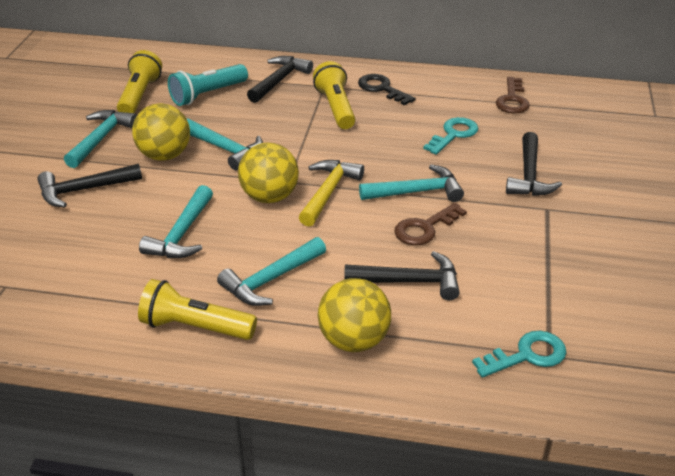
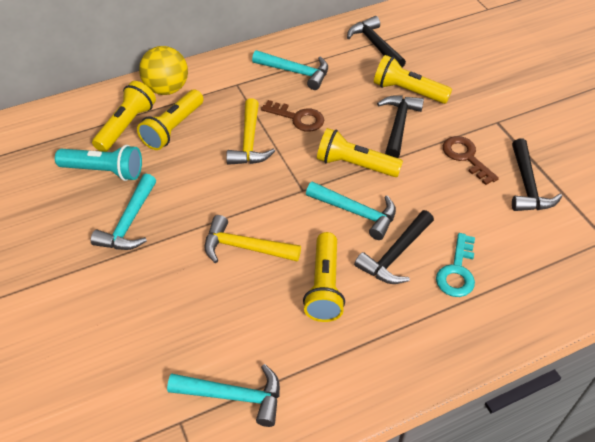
black key: [358,74,416,105] = 1 -> none = 0
turquoise hammer: [64,110,137,168] [139,185,213,258] [187,118,263,170] [217,237,326,306] [359,164,464,202] = 5 -> [91,174,156,250] [167,364,280,427] [252,50,328,90] [306,181,396,240] = 4
turquoise key: [423,117,478,155] [472,331,567,378] = 2 -> [436,233,475,297] = 1
yellow ball: [132,103,190,161] [238,143,299,203] [318,278,391,352] = 3 -> [139,46,188,95] = 1
yellow flashlight: [117,50,162,113] [138,279,257,340] [313,61,355,129] = 3 -> [92,81,156,152] [137,90,204,150] [303,232,345,322] [317,128,403,177] [374,55,452,104] = 5
yellow hammer: [298,160,364,227] = 1 -> [205,215,301,263] [226,98,275,165] = 2

